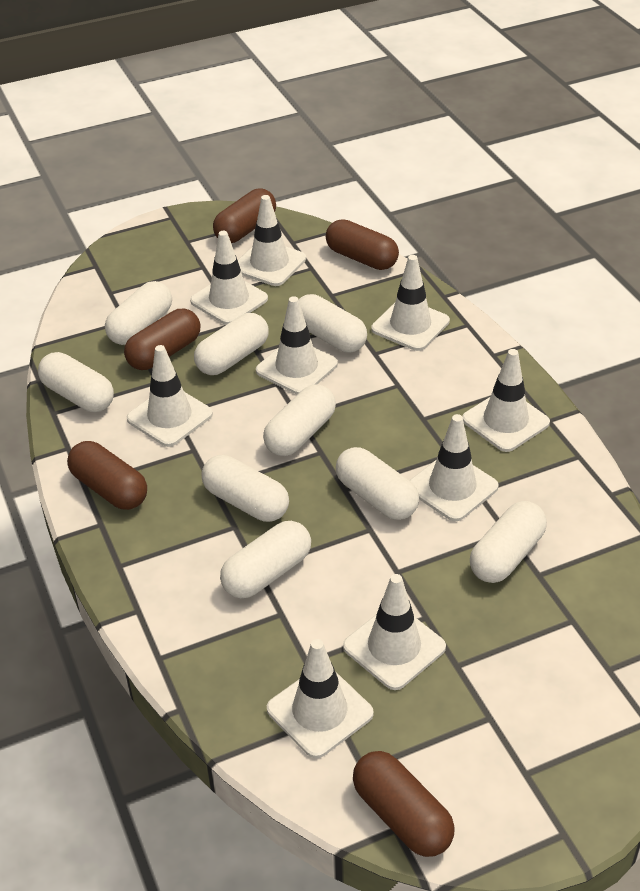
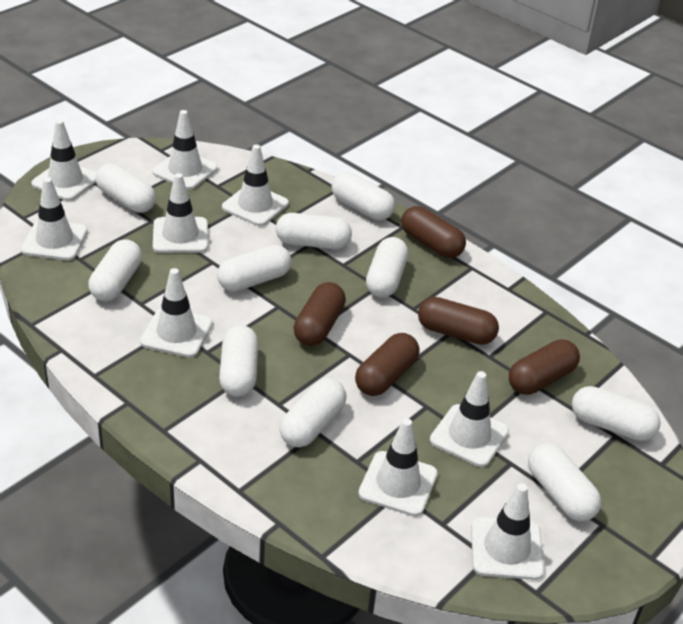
white capsule: [38,352,114,412] [105,281,172,345] [194,313,269,375] [202,455,289,522] [220,521,311,599] [263,384,336,456] [298,294,367,353] [336,447,419,520] [470,501,547,583] = 9 -> [88,239,142,301] [96,164,156,213] [217,245,292,292] [219,325,258,397] [276,213,352,249] [279,378,347,448] [332,172,395,220] [366,237,408,298] [528,443,601,521] [572,386,661,441] = 10

